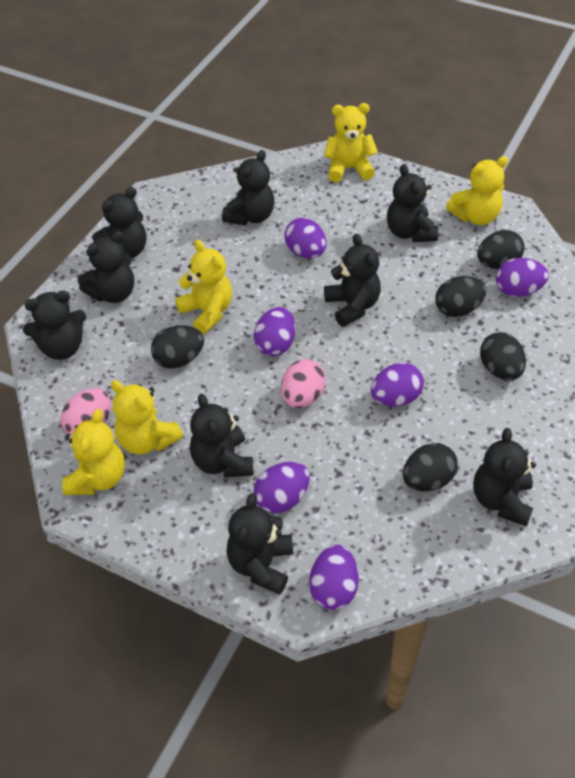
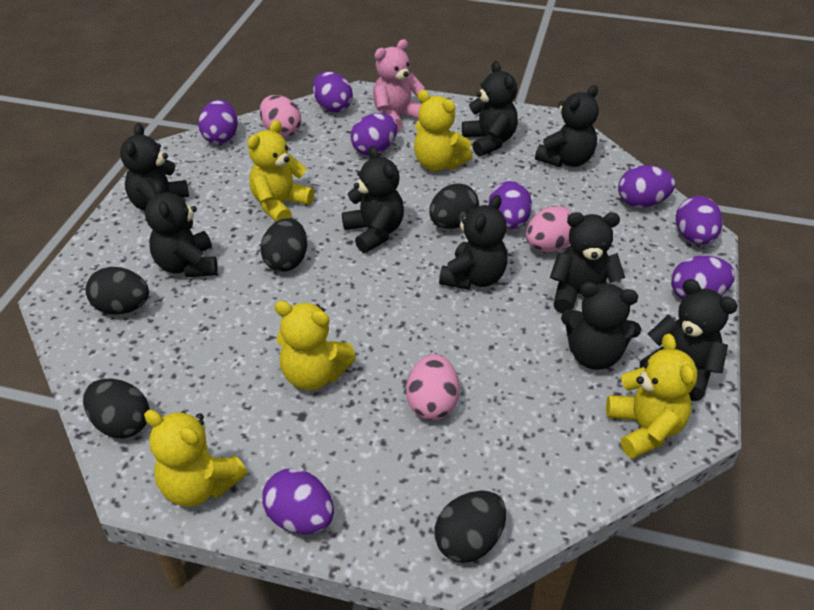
pink egg: [60,388,111,434] [281,359,326,408] = 2 -> [260,95,301,137] [406,354,459,420] [526,206,572,252] = 3
pink teddy bear: none = 0 -> [373,39,425,132] = 1
purple egg: [254,307,296,356] [254,462,310,513] [285,218,327,258] [309,545,359,610] [371,363,424,407] [496,258,549,297] = 6 -> [198,100,238,144] [262,468,334,534] [313,71,353,113] [350,113,398,155] [489,181,532,229] [618,165,676,208] [671,256,735,300] [676,196,723,245] = 8

